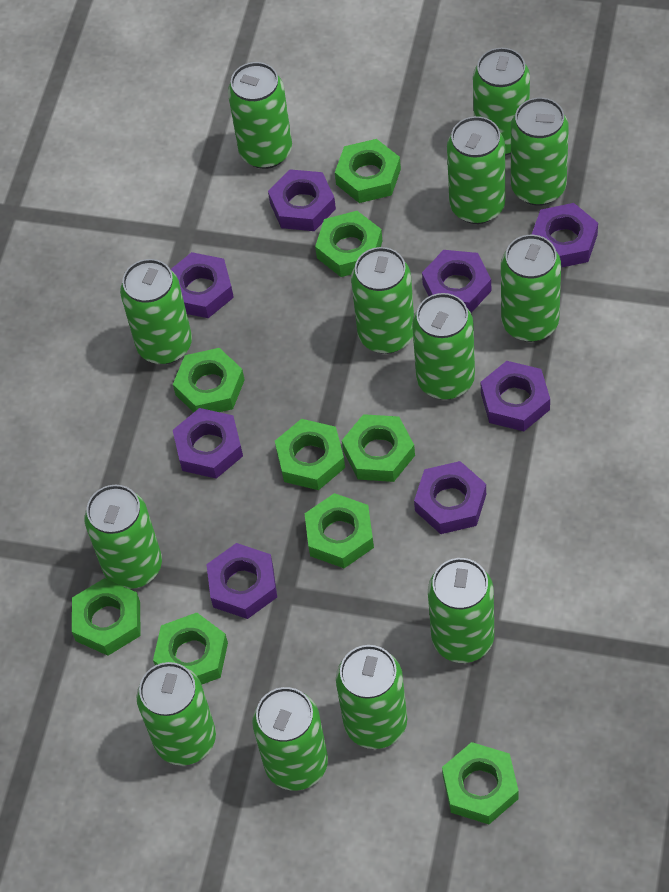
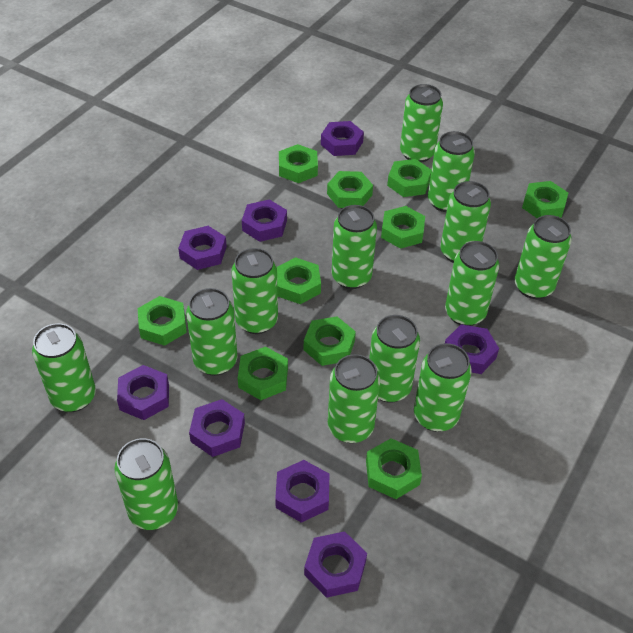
green nut: [72,578,140,656] [153,613,228,685] [173,348,245,412] [275,419,345,490] [304,493,374,568] [315,211,382,277] [335,139,401,203] [342,414,415,482] [442,742,519,824] = 9 -> [138,296,187,346] [238,347,288,400] [277,257,321,304] [279,144,318,183] [304,316,356,366] [327,171,373,208] [366,438,422,499] [381,206,425,249] [387,159,432,197] [522,181,568,218] = 10

